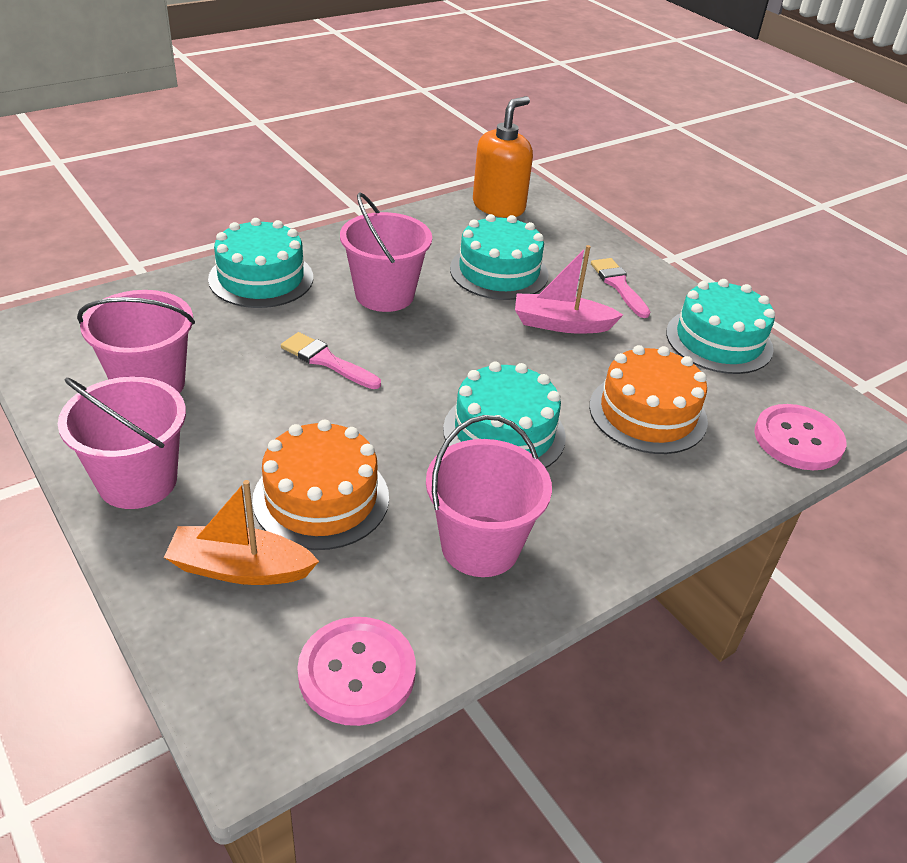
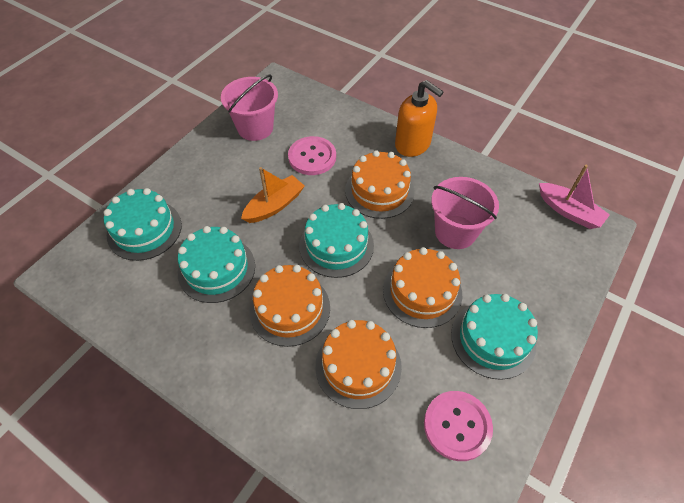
orange cake: [252,419,389,550] [589,345,708,454] = 2 -> [249,265,330,347] [315,320,402,409] [345,150,414,219] [383,247,462,328] = 4
pink brush: [281,332,381,389] [591,258,650,318] = 2 -> none = 0
pink bucket: [58,377,186,509] [77,290,195,393] [340,192,432,312] [426,415,552,577] = 4 -> [221,75,278,141] [431,177,499,249] = 2

